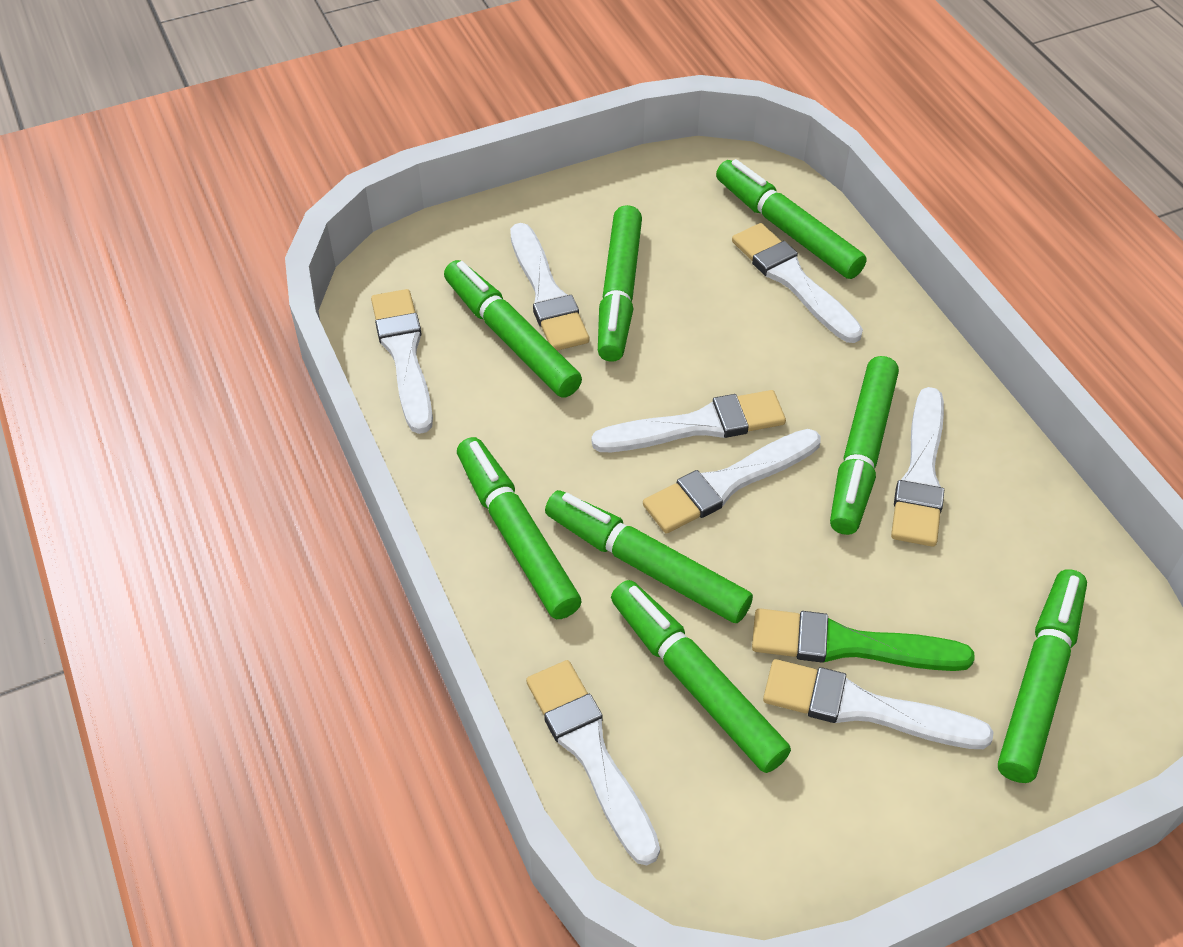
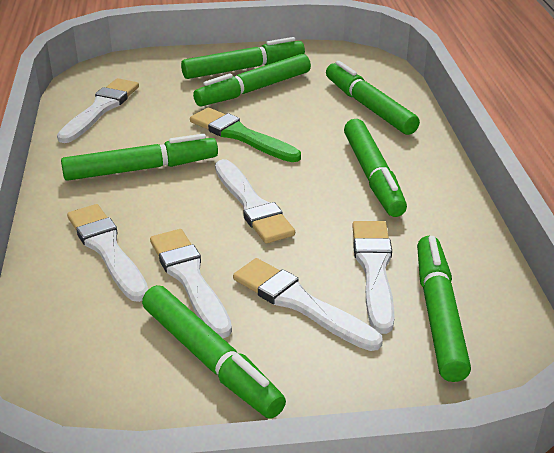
green marker: [444,260,582,398] [457,437,581,619] [545,490,753,623] [598,205,642,362] [611,580,791,773] [716,159,867,279] [830,356,899,535] [998,569,1087,783] = 8 -> [61,134,218,181] [142,285,286,419] [181,37,305,79] [193,54,311,106] [326,61,420,135] [344,119,407,217] [417,236,471,382] = 7
white brush: [371,289,433,434] [510,223,590,351] [526,660,660,865] [591,390,786,452] [643,429,821,533] [732,223,863,343] [763,659,994,749] [891,387,944,547] = 8 -> [57,78,139,143] [67,204,148,302] [150,229,232,338] [215,159,295,243] [233,258,383,351] [352,221,395,334] = 6

